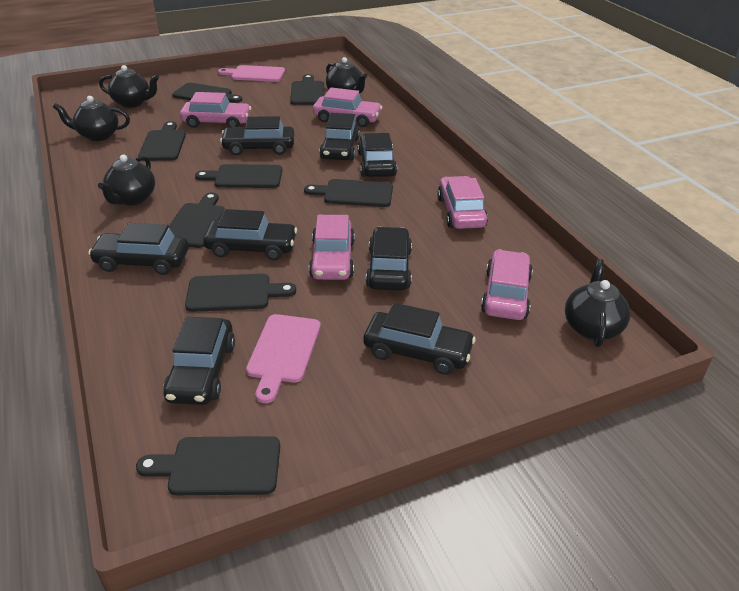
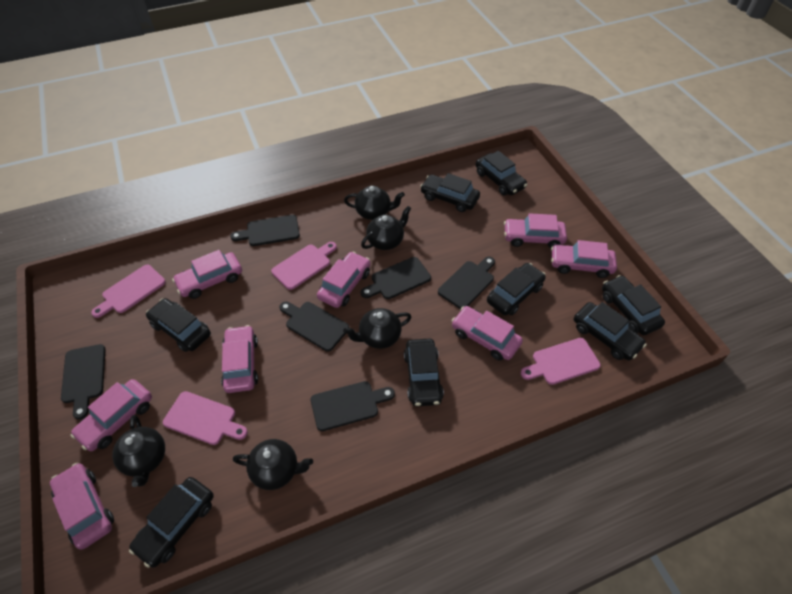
black cutting board: [136,436,280,495] [138,121,186,161] [169,192,225,248] [172,83,242,103] [185,274,296,312] [195,164,282,188] [291,74,324,105] [304,179,393,207] = 8 -> [61,344,106,420] [230,215,300,246] [279,301,349,351] [311,381,395,431] [361,257,431,299] [438,257,495,309] = 6
pink car: [180,92,251,128] [309,215,355,280] [313,88,382,127] [437,176,488,229] [481,249,533,320] = 5 -> [50,463,114,550] [70,379,152,451] [172,250,242,299] [221,325,258,393] [317,252,370,308] [452,306,523,361] [504,213,567,248] [551,240,617,278] = 8
pink cutting board: [218,65,285,82] [246,314,321,403] = 2 -> [91,264,166,318] [163,391,248,445] [271,242,337,290] [521,338,601,385] = 4

